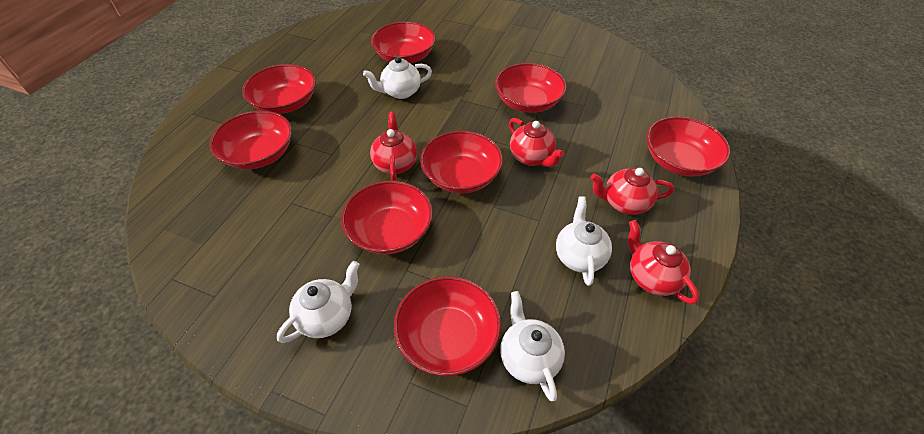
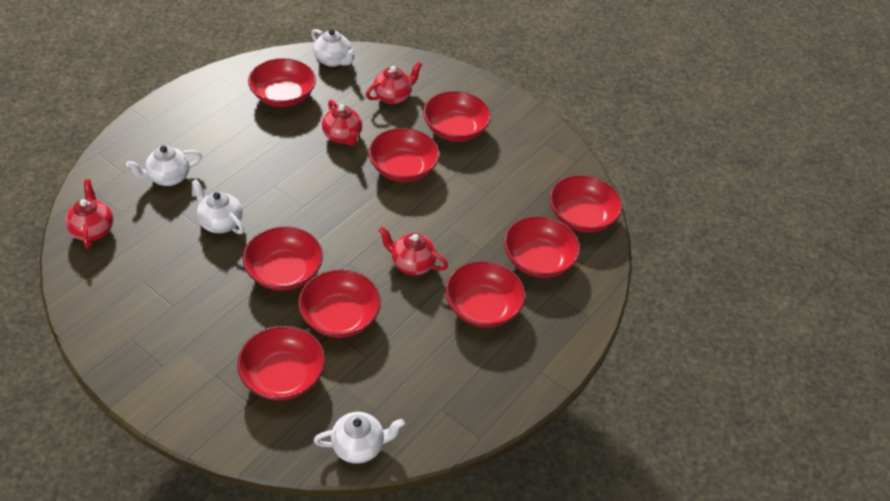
red bowl: [210,111,292,169] [242,64,316,114] [341,181,433,254] [371,22,435,63] [393,276,501,376] [420,131,503,193] [495,63,566,113] [647,117,730,177] = 8 -> [237,326,325,400] [243,226,323,290] [248,58,316,107] [298,269,381,338] [368,128,439,182] [423,91,491,142] [445,261,525,328] [504,216,580,278] [549,175,622,233] = 9

